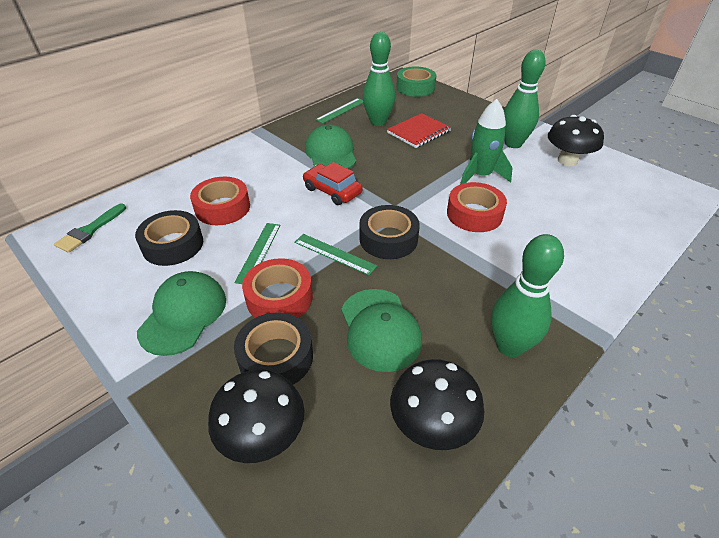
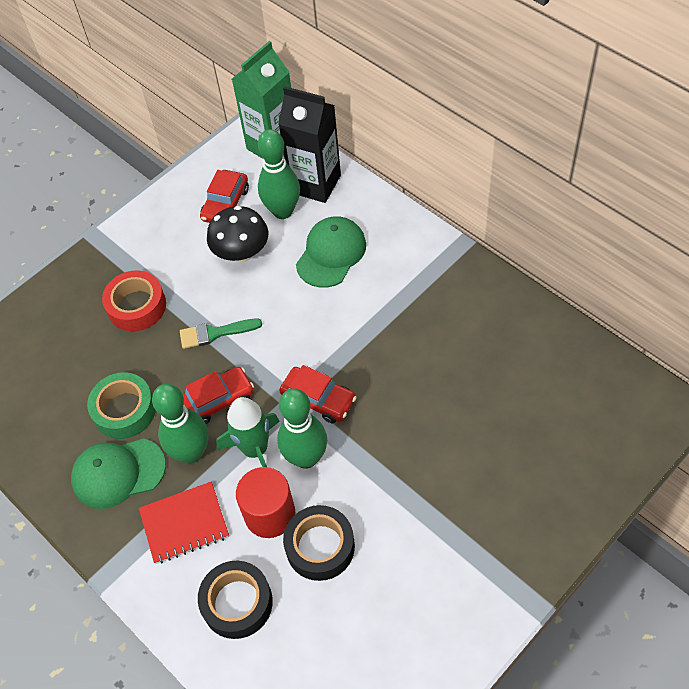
black carton: none = 0 -> [278,86,341,203] = 1
black mushroom: [208,369,304,463] [390,359,484,450] [548,115,604,166] = 3 -> [207,206,268,263] = 1
black tape: [135,210,203,266] [234,312,313,385] [359,205,420,259] = 3 -> [198,561,273,639] [283,505,355,581] = 2
green cap: [137,271,226,356] [305,124,356,169] [341,289,422,372] = 3 -> [71,438,166,509] [296,216,366,287] = 2
green carton: none = 0 -> [232,41,291,159] = 1
green ruler: [234,223,281,284] [294,234,377,275] [315,98,363,123] = 3 -> none = 0
red car: [303,162,363,205] = 1 -> [183,367,254,424] [200,170,249,223] [279,365,357,423] = 3
red cylinder: none = 0 -> [236,467,295,538] = 1
red tape: [190,177,250,225] [242,258,313,318] [447,182,507,232] = 3 -> [102,270,166,331] = 1

